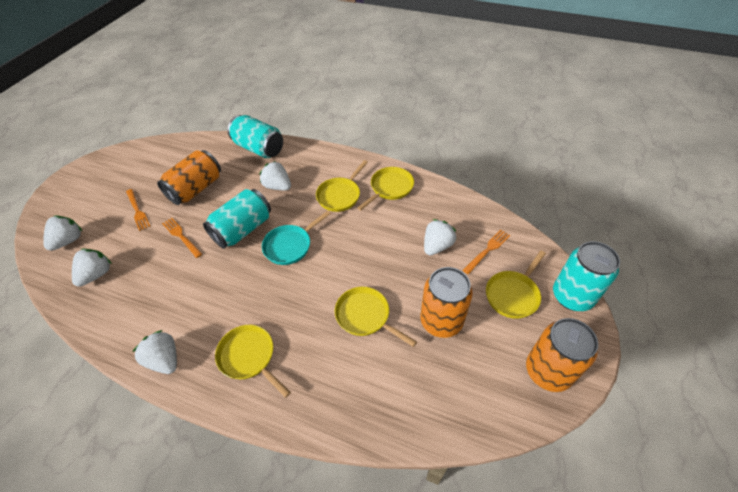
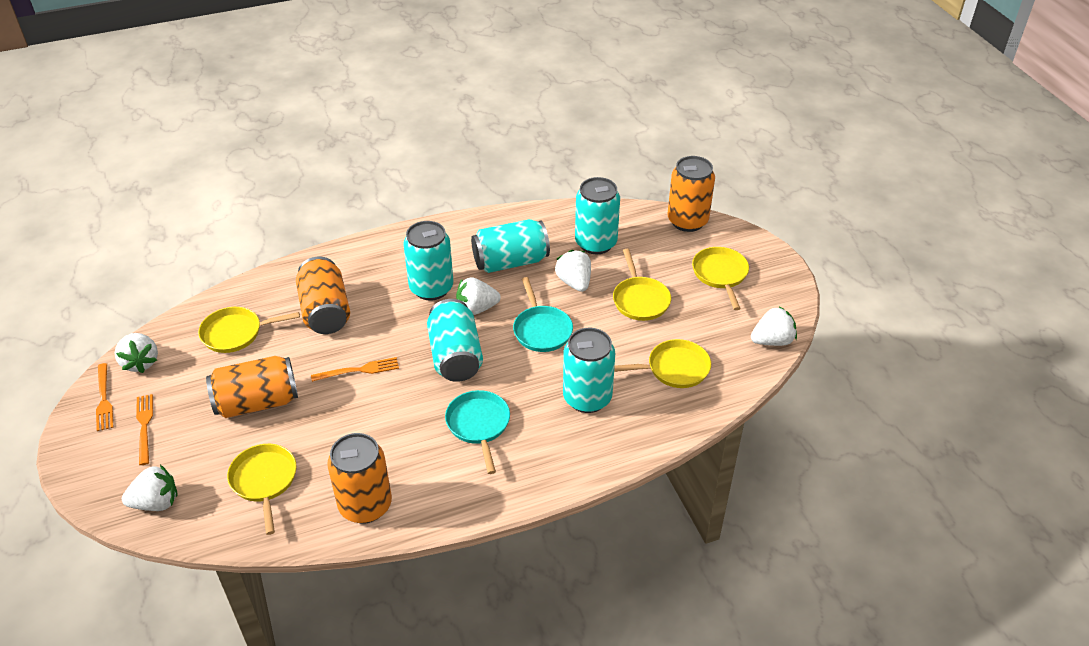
orange can: [157,150,221,205] [420,267,473,338] [526,318,598,392] = 3 -> [206,356,298,418] [296,257,350,334] [327,433,392,524] [667,156,715,232] = 4
turquoise can: [203,189,271,249] [228,115,283,158] [553,241,620,311] = 3 -> [403,221,453,300] [427,299,483,382] [471,219,550,273] [563,328,615,413] [575,177,620,254] = 5
turquoise pan: [262,210,331,265] = 1 -> [445,390,510,474] [513,277,573,352] = 2

